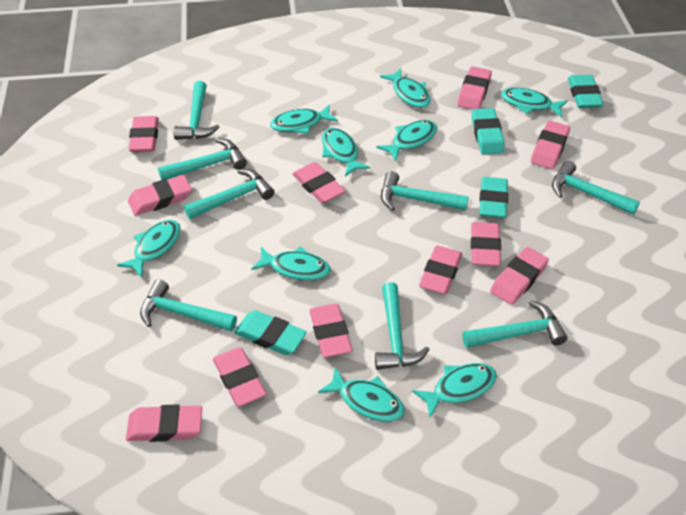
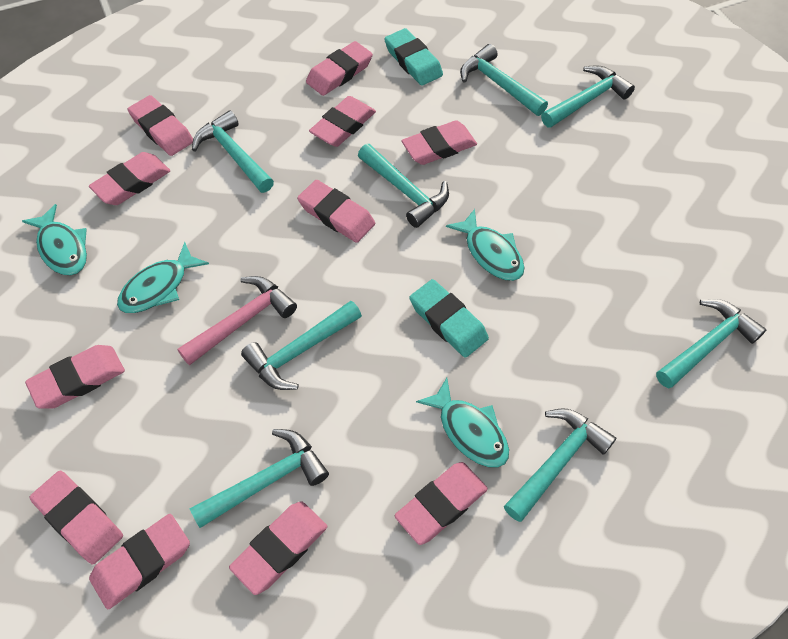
pink hammer: none = 0 -> [177,276,297,366] = 1
turquoise eraser: [234,310,307,355] [472,108,505,155] [479,177,508,218] [568,75,603,108] = 4 -> [384,28,443,86] [409,279,489,358] = 2
turquoise fish: [117,220,181,278] [251,247,330,281] [270,104,338,134] [318,367,405,422] [322,128,370,177] [377,120,437,161] [380,68,431,108] [412,363,497,418] [501,87,568,117] = 9 -> [22,204,87,275] [117,242,209,313] [416,378,509,468] [446,209,525,281] = 4

